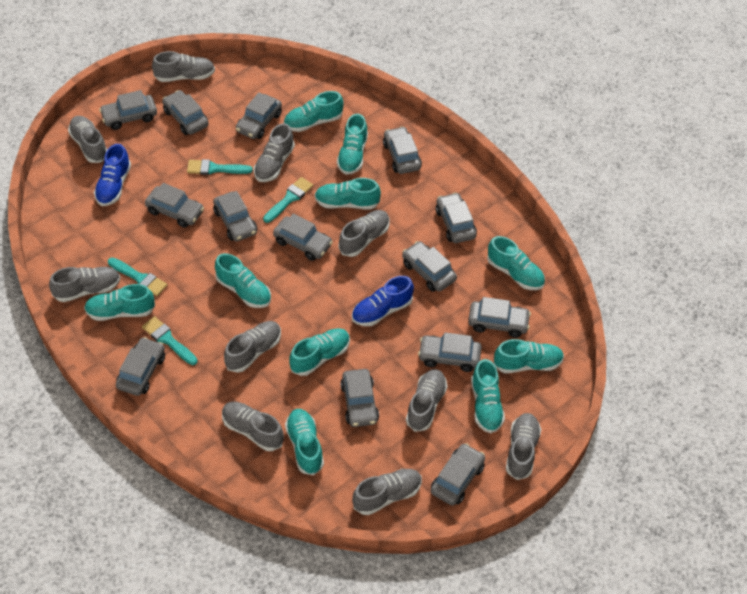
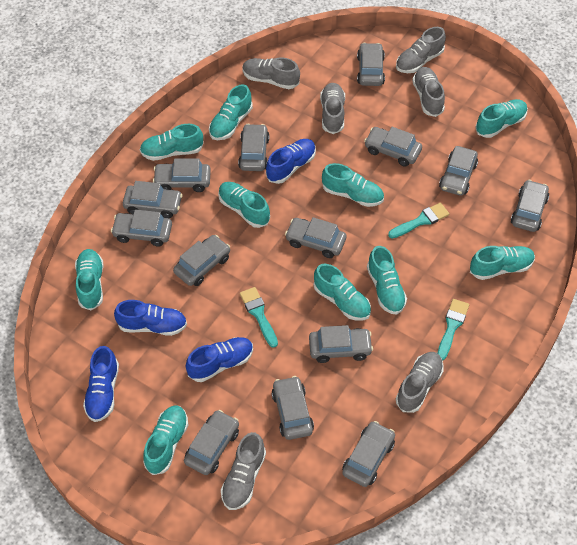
blue shoe: [94,144,131,206] [352,276,414,326] = 2 -> [83,346,119,422] [114,300,187,336] [186,337,253,382] [266,139,316,184] = 4
grey shoe: [49,267,120,302] [68,116,107,163] [152,51,215,82] [222,402,284,451] [224,321,281,373] [254,123,295,182] [338,210,390,257] [352,469,422,515] [406,369,447,432] [506,413,541,480] = 10 -> [221,432,266,510] [242,57,300,89] [320,83,345,134] [396,27,446,73] [396,352,444,413] [412,67,445,117] = 6
turquoise brush: [108,257,167,296] [142,316,198,365] [187,159,253,175] [263,177,313,223] = 4 -> [240,287,278,348] [388,203,449,239] [437,299,469,361] = 3

